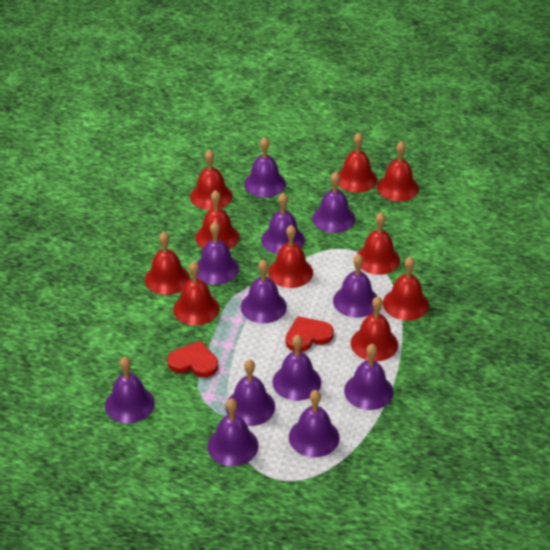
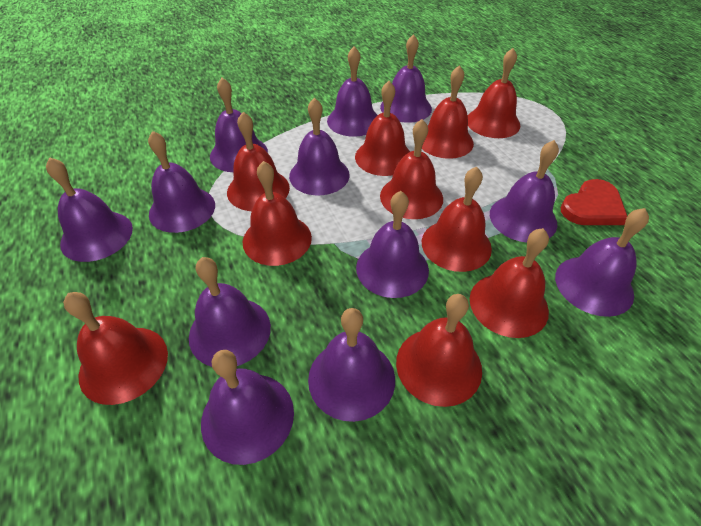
red heart: [167,341,218,377] [286,316,334,352] = 2 -> [561,179,627,225] = 1

